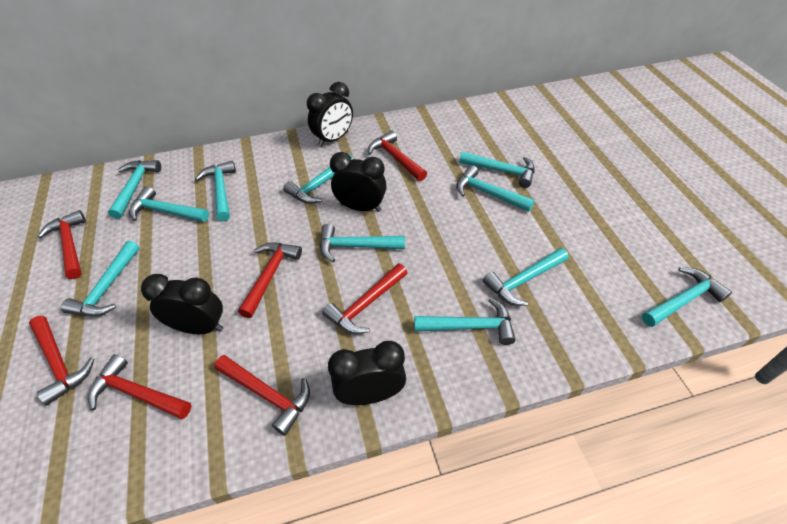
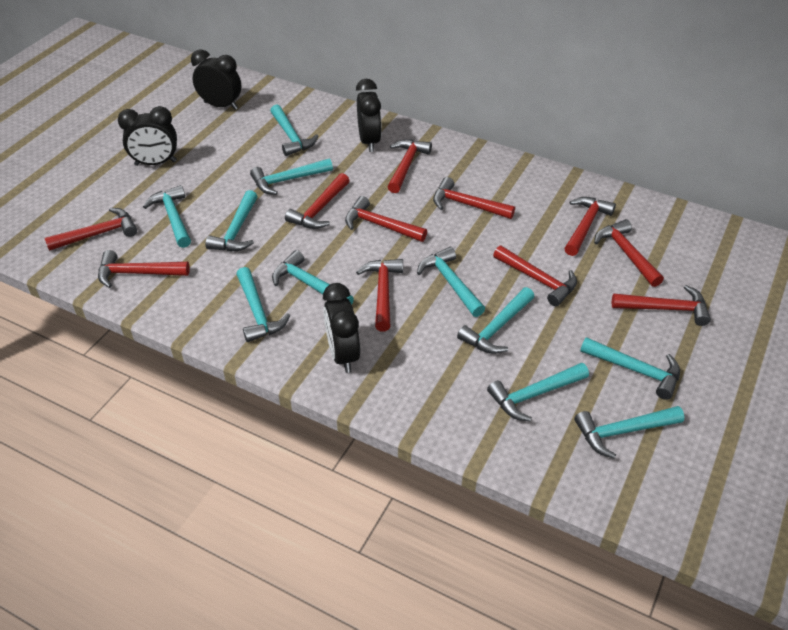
red hammer: [29,316,94,405] [37,210,86,279] [88,354,191,419] [214,355,310,436] [238,242,302,318] [322,264,407,334] [368,131,427,181] = 7 -> [45,208,137,251] [98,250,190,288] [285,173,350,229] [345,196,427,242] [356,259,403,331] [388,140,432,193] [433,177,515,219] [493,245,577,306] [564,197,616,256] [594,219,664,287] [612,285,711,326] = 11

